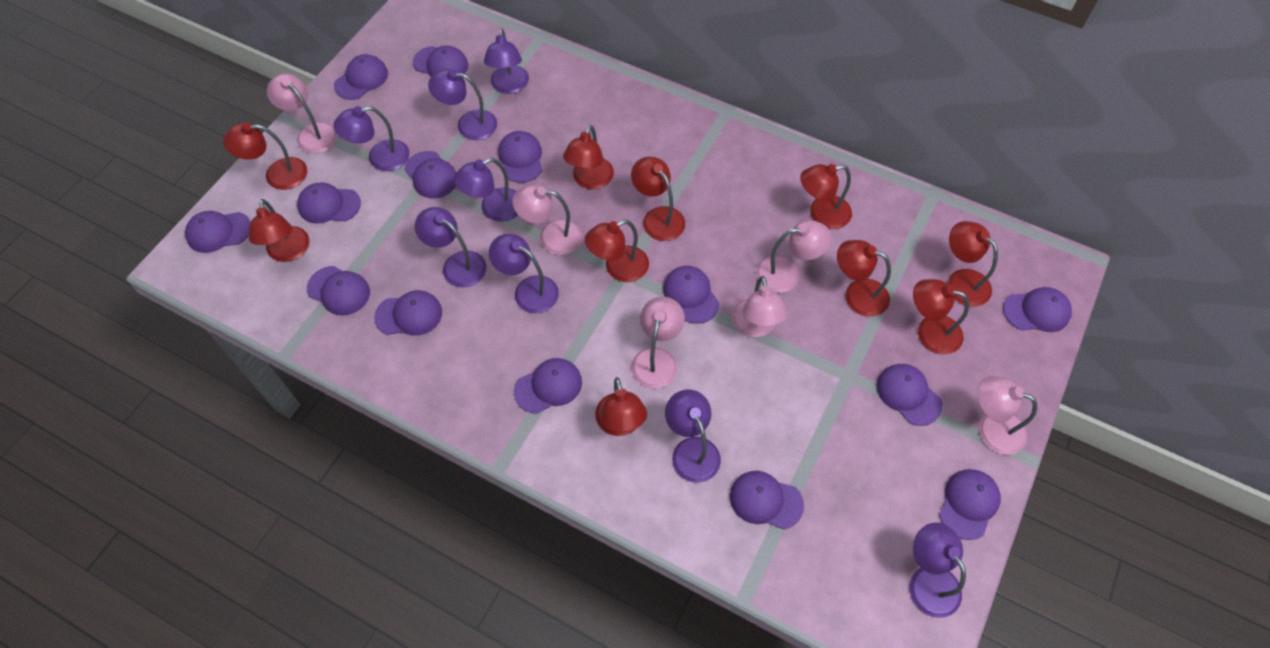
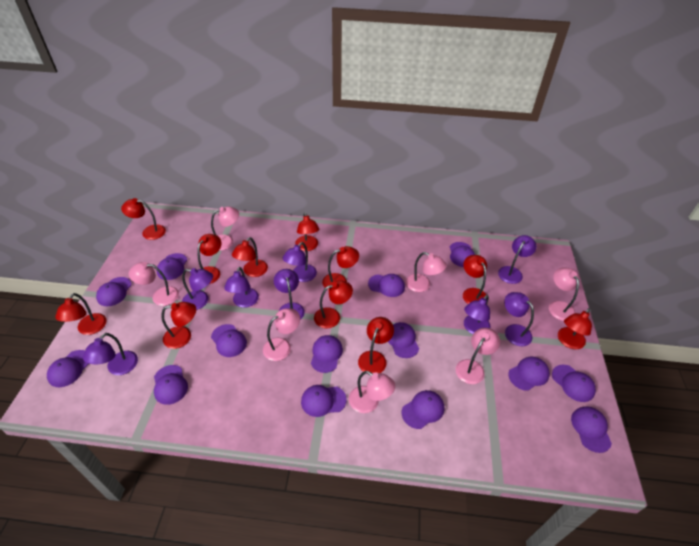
pink lamp: [267,73,337,154] [513,185,582,255] [631,297,685,389] [732,276,788,337] [756,220,831,293] [978,376,1037,455] = 6 -> [129,262,179,306] [211,206,239,251] [263,308,300,361] [349,371,395,413] [406,252,447,292] [455,328,500,384] [549,268,579,321] = 7
red lamp: [223,122,307,190] [249,199,309,262] [563,125,614,189] [585,220,649,282] [595,377,647,436] [631,157,685,241] [800,164,852,229] [837,240,891,317] [913,279,969,354] [948,221,998,307] = 10 -> [55,293,107,335] [121,198,166,240] [161,302,196,349] [197,234,222,284] [232,237,268,277] [295,212,319,251] [314,280,353,328] [322,246,359,290] [358,317,394,373] [463,255,487,304] [558,308,592,349] = 11

